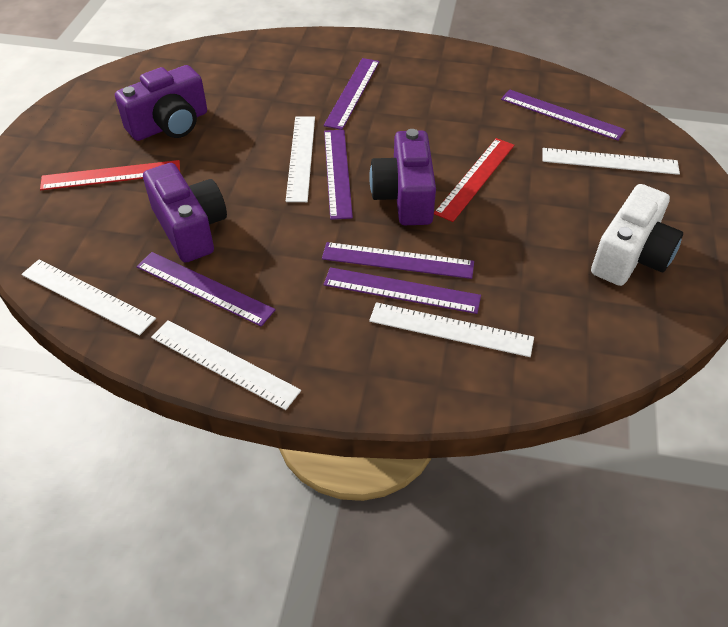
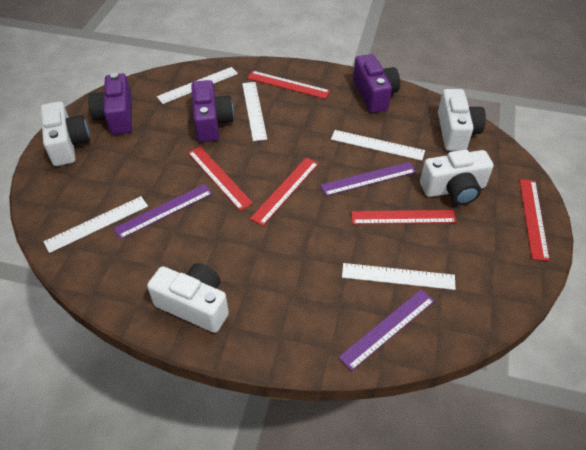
purple ruler: [137,252,276,326] [322,242,474,279] [324,58,379,130] [324,130,353,220] [324,267,481,314] [501,89,626,141] = 6 -> [113,184,213,239] [320,162,416,196] [338,289,435,371] = 3
red ruler: [40,160,180,190] [434,138,514,222] = 2 -> [188,146,253,211] [247,71,330,99] [250,158,319,226] [351,210,457,224] [520,179,550,261] = 5
white camera: [591,184,683,286] = 1 -> [41,101,90,166] [147,263,229,333] [420,150,494,205] [438,89,486,151] = 4

